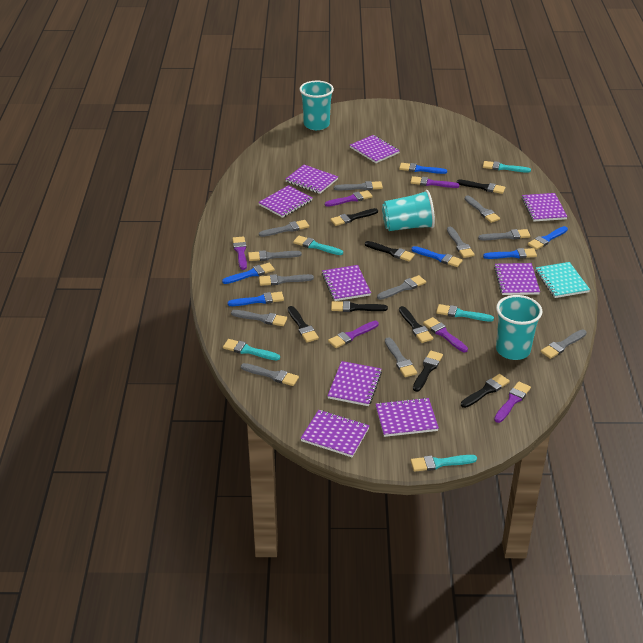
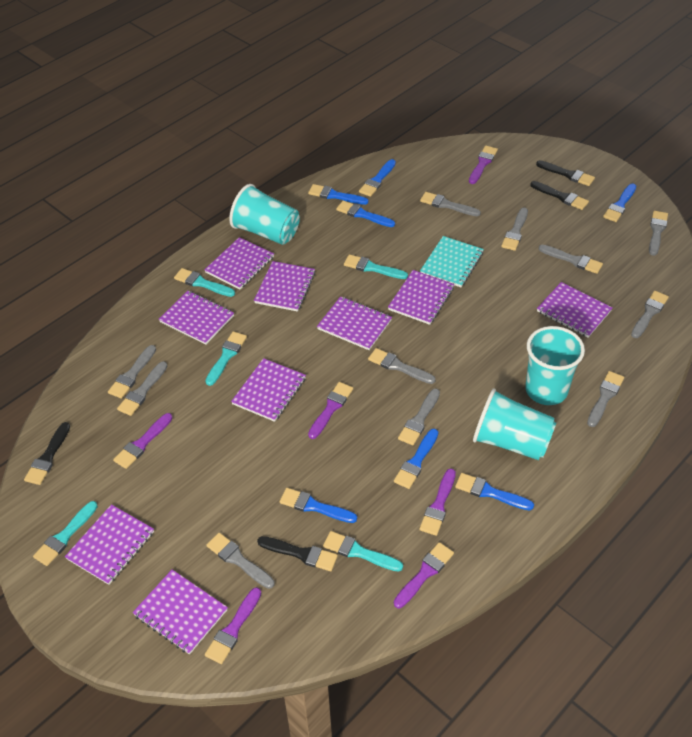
black brush: [288,306,319,343] [330,208,378,226] [331,301,388,312] [365,241,415,262] [399,306,433,343] [413,351,443,392] [456,180,505,194] [461,374,510,408] = 8 -> [24,422,70,485] [257,536,338,571] [530,181,589,210] [536,160,595,186] = 4
blue brush: [222,263,275,284] [228,292,284,306] [399,163,447,174] [411,246,463,267] [483,248,537,259] [528,226,568,250] = 6 -> [279,488,357,523] [308,184,368,205] [336,201,395,227] [359,159,396,197] [394,429,438,489] [455,473,534,510] [603,184,636,222] = 7
grey brush: [231,310,287,326] [241,363,299,386] [248,250,302,261] [259,220,309,237] [259,274,314,286] [334,181,383,190] [377,275,426,300] [385,337,417,377] [447,227,475,258] [465,196,500,223] [478,229,530,240] [541,330,587,359] = 12 -> [108,345,156,399] [117,361,167,416] [206,533,275,589] [368,348,436,384] [398,388,440,445] [420,192,481,216] [501,208,528,251] [539,245,603,274] [587,371,624,427] [631,291,669,338] [649,211,668,256] = 11

